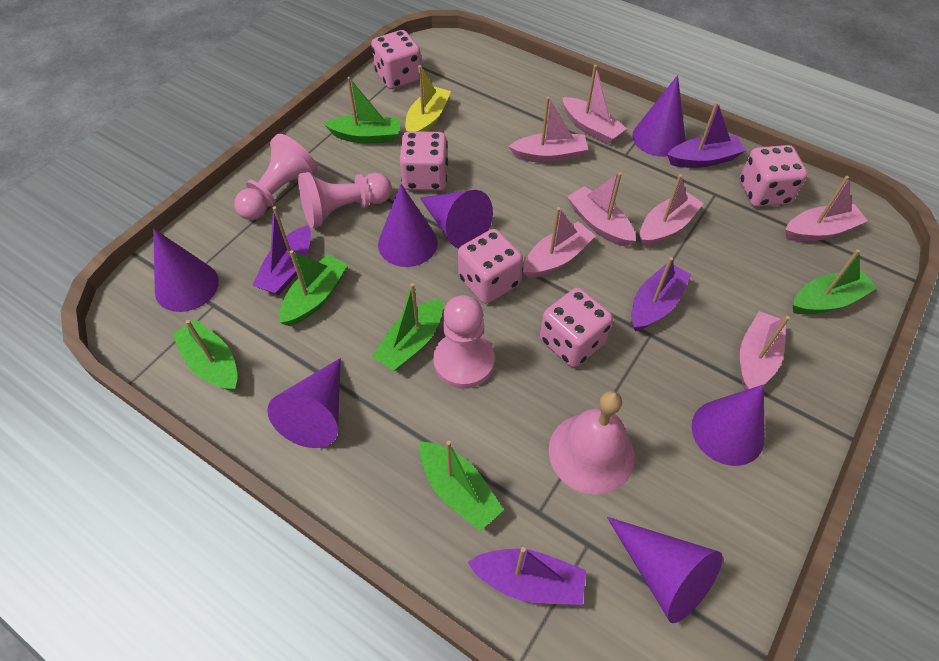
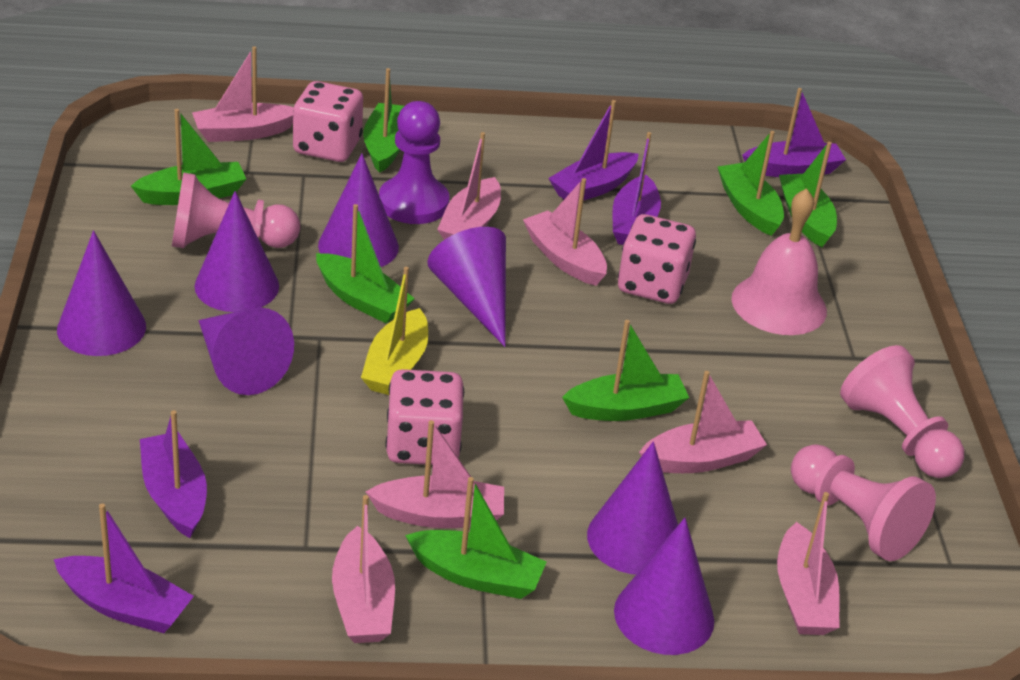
green boat: [172,319,238,391] [279,250,348,326] [323,77,401,143] [372,283,443,371] [420,441,504,531] [793,249,877,314] = 6 -> [131,109,246,205] [316,204,415,323] [363,68,404,173] [405,477,547,599] [562,320,689,421] [717,131,784,236] [779,142,837,247] = 7
pink dice: [371,30,422,89] [400,131,448,191] [458,229,523,304] [540,288,613,367] [740,145,808,207] = 5 -> [293,81,363,162] [385,369,464,465] [618,214,696,304] = 3
purple boat: [252,206,311,295] [467,547,586,605] [631,257,691,331] [667,102,746,168] = 4 -> [54,503,194,633] [140,410,207,538] [548,100,638,201] [612,132,661,245] [742,88,846,177] = 5
purple pawn: none = 0 -> [379,101,449,224] = 1

